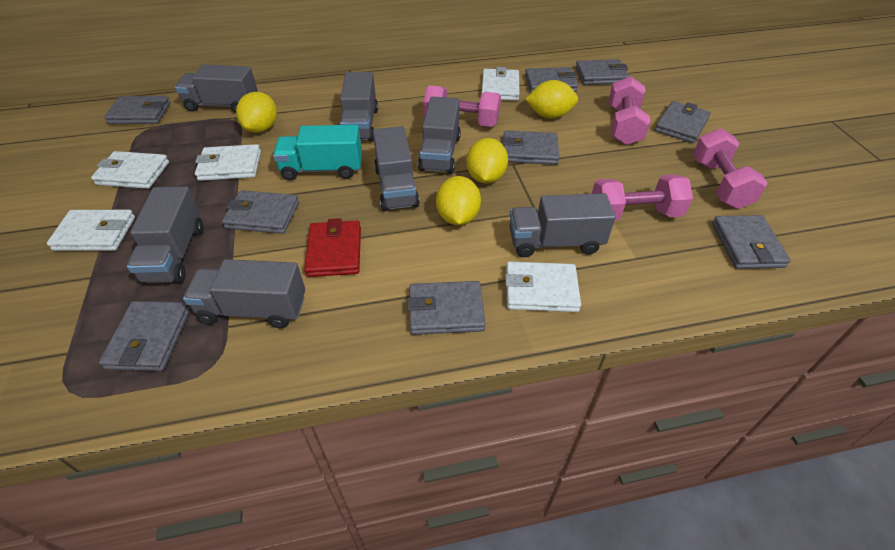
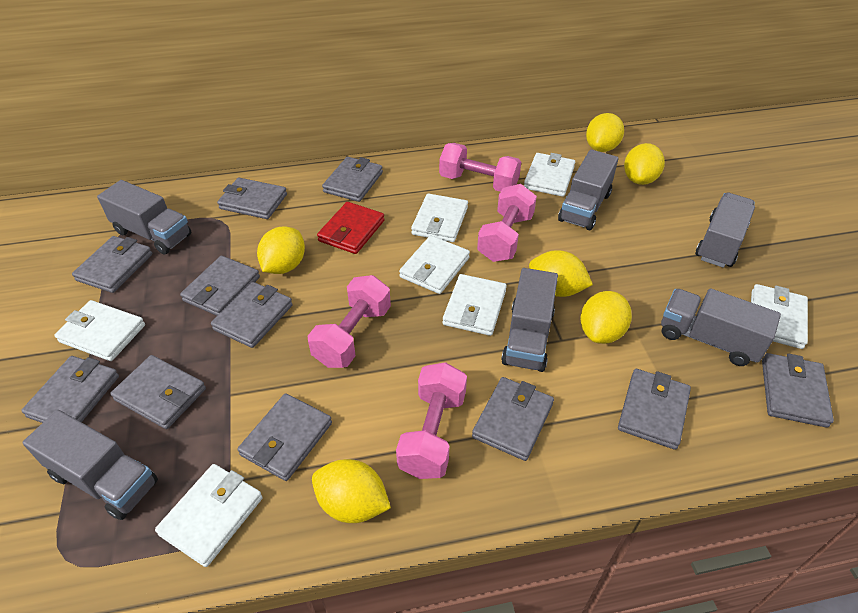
grey truck: [127,186,203,284] [175,64,258,113] [183,259,305,328] [340,72,378,142] [373,126,420,211] [418,97,461,174] [509,193,615,257] = 7 -> [22,410,158,520] [97,180,191,255] [501,268,558,372] [558,150,618,230] [661,288,781,366] [695,192,755,268] = 6
grey wallet: [99,301,191,371] [104,96,171,124] [222,190,299,234] [407,281,485,335] [502,130,560,165] [525,67,578,93] [575,59,630,85] [655,101,711,143] [712,215,791,269] = 9 -> [21,356,119,423] [72,236,152,293] [110,355,206,429] [180,256,260,316] [211,282,293,348] [217,178,287,219] [237,393,332,481] [322,157,383,202] [472,377,554,461] [618,369,691,450] [762,353,834,428] = 11
turquoise truck: [273,125,362,180] = 1 -> none = 0
white wallet: [47,210,135,251] [91,151,169,189] [195,144,261,181] [482,67,520,101] [505,261,581,312] = 5 -> [54,300,145,361] [155,464,263,567] [399,236,470,294] [411,193,468,242] [443,274,507,336] [524,153,575,197] [751,284,808,349] = 7
yellow lemon: [236,92,277,133] [436,176,481,225] [466,138,508,183] [525,80,578,118] = 4 -> [257,226,305,274] [312,459,391,523] [529,250,593,297] [581,291,632,344] [586,113,624,152] [624,143,665,185] = 6

